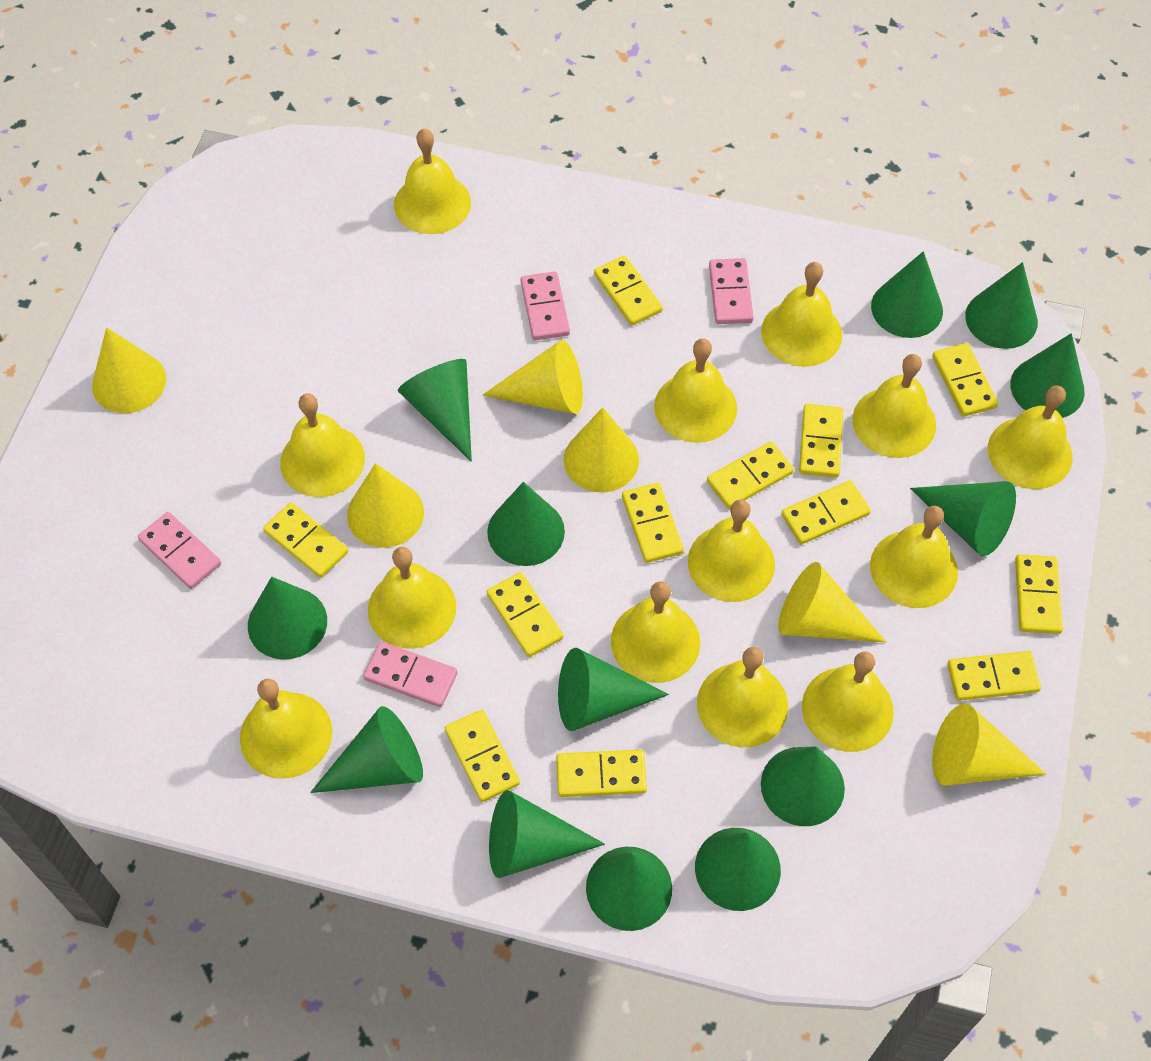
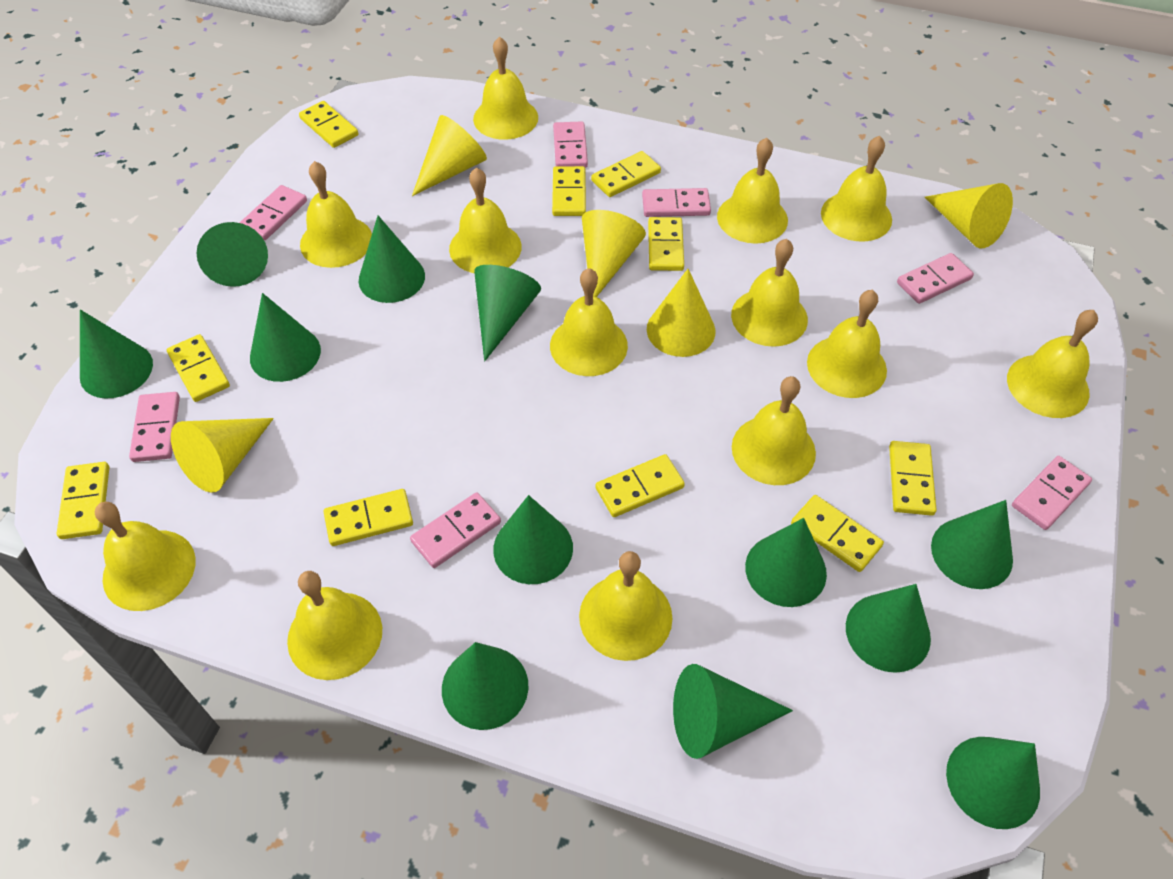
green cone: [248,577,327,660] [310,706,423,793] [398,359,472,461] [487,482,565,566] [489,790,605,878] [558,648,669,731] [586,847,672,931] [695,828,781,911] [761,746,845,826] [871,251,943,338] [910,481,1016,556] [965,262,1038,349] [1010,333,1085,418] = 13 -> [80,310,153,398] [196,222,268,287] [250,293,321,382] [359,216,425,303] [442,642,529,730] [474,265,541,361] [493,495,573,584] [673,664,793,759] [745,518,827,607] [846,584,931,673] [931,500,1013,589] [946,737,1040,829] = 12
pink domino: [138,512,221,589] [363,641,458,707] [521,271,570,340] [709,258,754,324] = 4 -> [129,392,180,462] [240,185,307,240] [410,492,501,568] [553,121,588,168] [642,188,711,217] [897,253,974,304] [1012,456,1092,530] = 7
yellow cone: [92,327,166,413] [347,463,424,548] [482,340,583,414] [564,407,639,492] [778,562,886,642] [932,704,1046,786] = 6 -> [171,418,274,493] [412,115,487,196] [582,210,646,297] [647,269,715,357] [925,183,1013,248] = 5
yellow domino: [263,502,348,578] [445,710,520,802] [487,572,563,657] [556,750,647,797] [594,255,663,326] [622,483,684,563] [707,441,794,509] [781,480,871,544] [799,404,843,478] [932,343,998,417] [947,651,1041,701] [1015,554,1063,634] = 12 -> [57,462,109,539] [166,334,230,402] [299,101,358,148] [324,489,413,546] [552,166,586,216] [591,151,661,197] [595,454,685,517] [648,217,684,271] [791,495,884,572] [889,441,936,516] = 10

